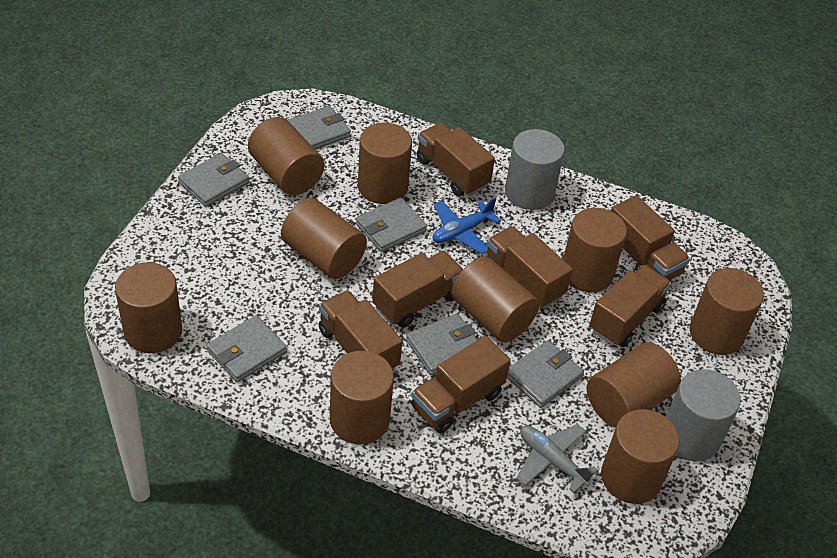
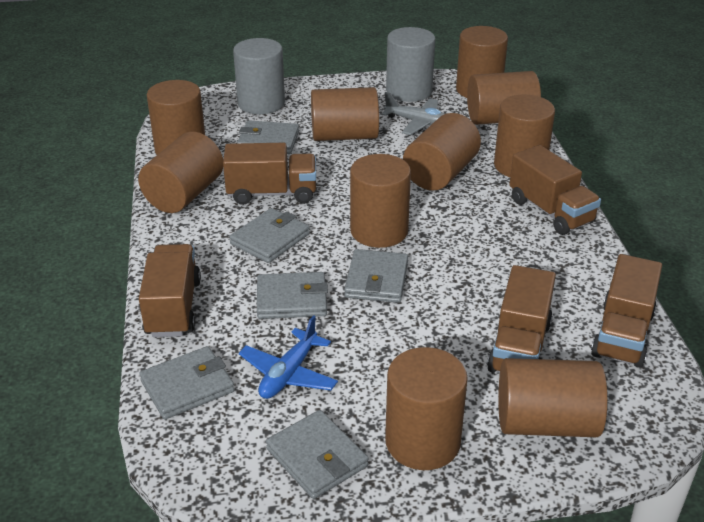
brown truck: [319,290,402,371] [372,251,463,328] [411,336,511,434] [417,123,495,196] [486,226,573,309] [589,265,671,347] [611,195,690,281] = 7 -> [139,244,201,337] [223,143,316,205] [487,265,556,372] [509,145,601,235] [591,254,662,368] = 5

